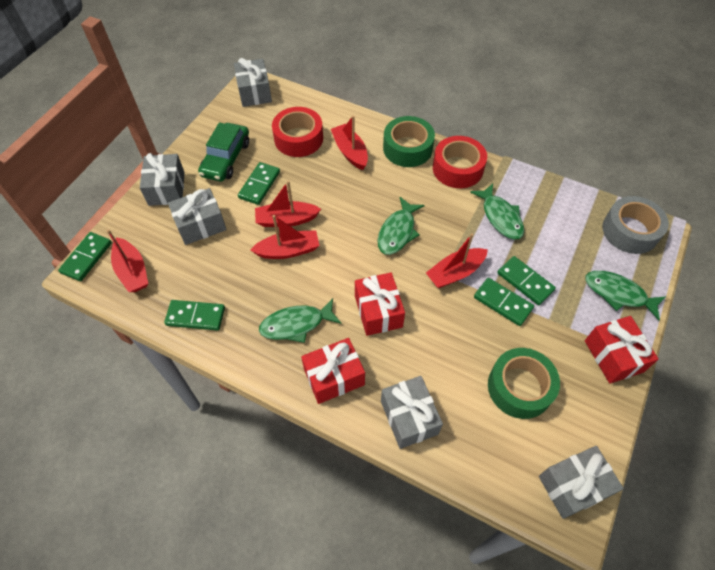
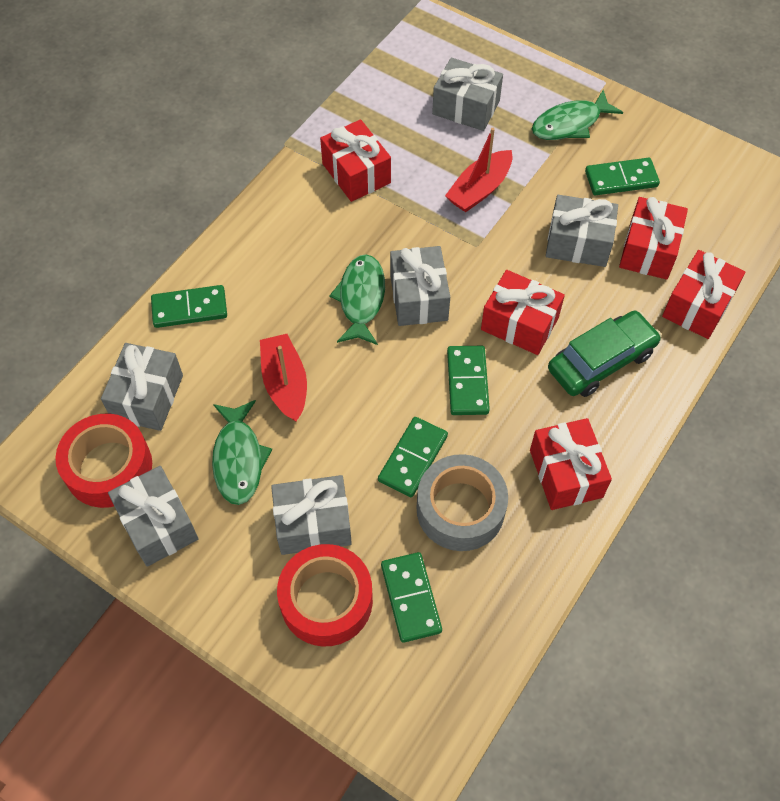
green fish: [259,298,342,343] [377,197,425,255] [470,184,524,240] [585,271,667,320] = 4 -> [212,400,272,505] [329,254,385,345] [532,90,623,140] = 3
green tape: [383,116,435,167] [488,348,560,419] = 2 -> none = 0
grey gift: [140,153,185,206] [168,188,227,245] [234,58,272,107] [381,376,443,449] [539,446,624,519] = 5 -> [101,343,183,431] [108,466,198,567] [271,475,352,555] [390,246,450,326] [432,58,503,131] [546,195,618,267] = 6
red boat: [107,229,148,292] [250,215,320,259] [255,181,321,227] [331,115,368,170] [426,233,488,288] = 5 -> [260,334,307,422] [445,128,512,212] = 2
red gift: [301,338,365,404] [355,273,405,336] [585,316,659,383] = 3 -> [320,119,391,202] [481,270,565,355] [530,418,612,510] [619,197,688,280] [662,250,745,339] = 5

